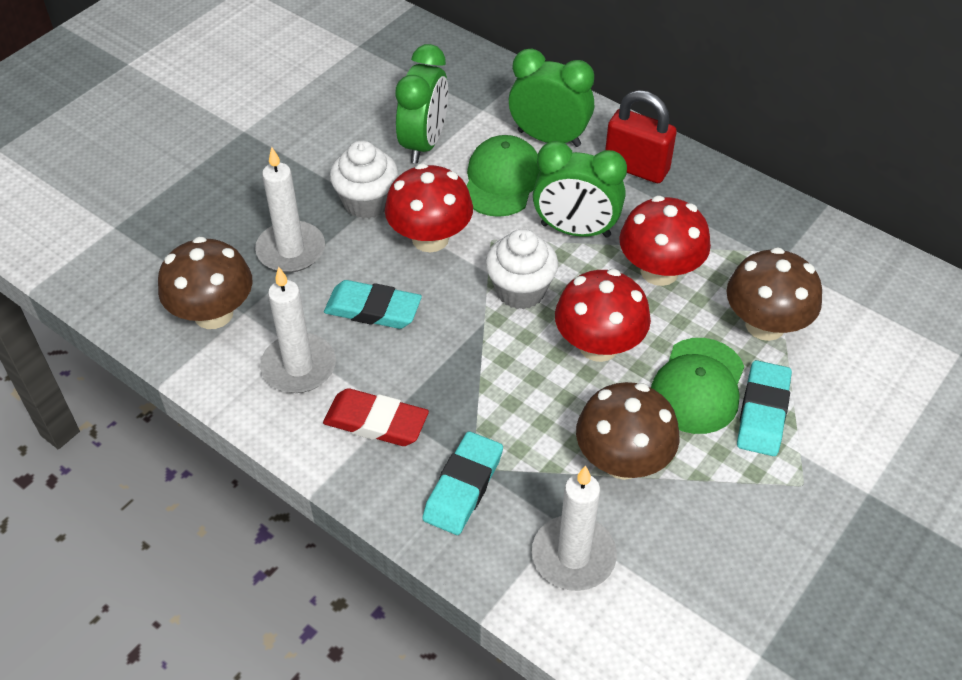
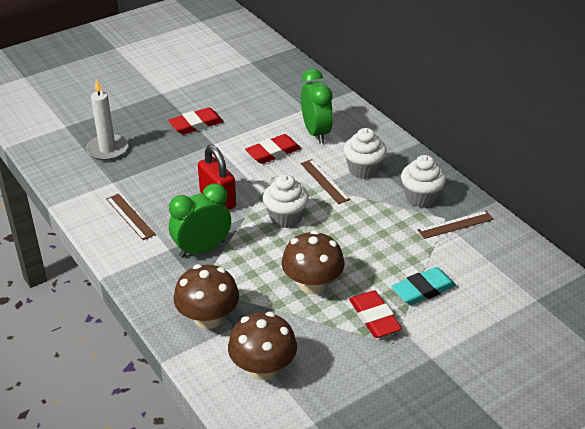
brown ruler: none = 0 -> [106,194,156,240] [301,159,350,204] [418,211,493,239] = 3
green cap: [467,135,540,217] [651,338,744,434] = 2 -> none = 0
green clock: [395,44,448,163] [509,49,594,147] [533,141,627,238] = 3 -> [169,183,231,258] [301,69,333,144] = 2
red eraser: [323,388,429,446] = 1 -> [168,107,224,135] [245,134,301,164] [349,290,402,338] = 3
red mushroom: [385,163,473,252] [555,269,651,362] [619,196,711,286] = 3 -> none = 0
turquoise eraser: [324,280,422,329] [422,431,503,535] [737,360,792,456] = 3 -> [391,267,456,305] = 1
white candle: [255,147,325,273] [260,267,336,393] [532,465,617,591] = 3 -> [86,79,128,161] = 1
white cupcake: [330,141,398,219] [485,229,558,309] = 2 -> [263,175,309,228] [343,128,387,179] [401,155,446,208] = 3

